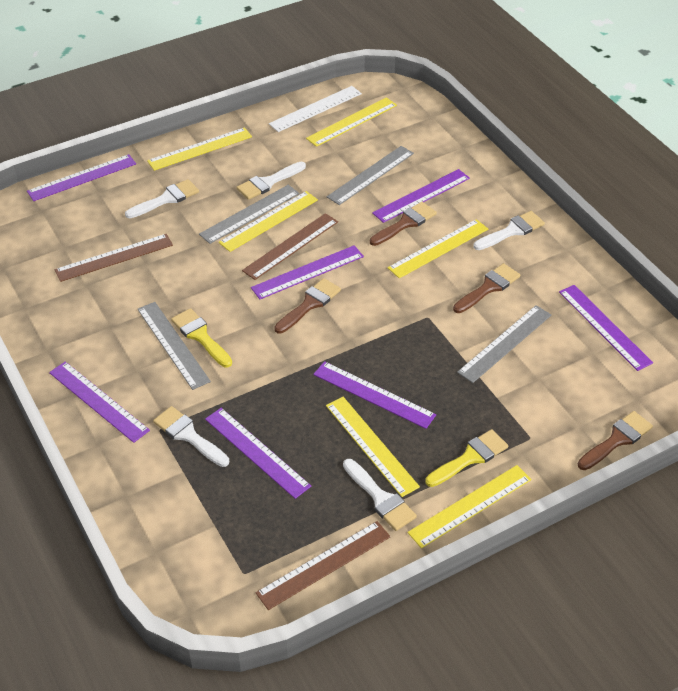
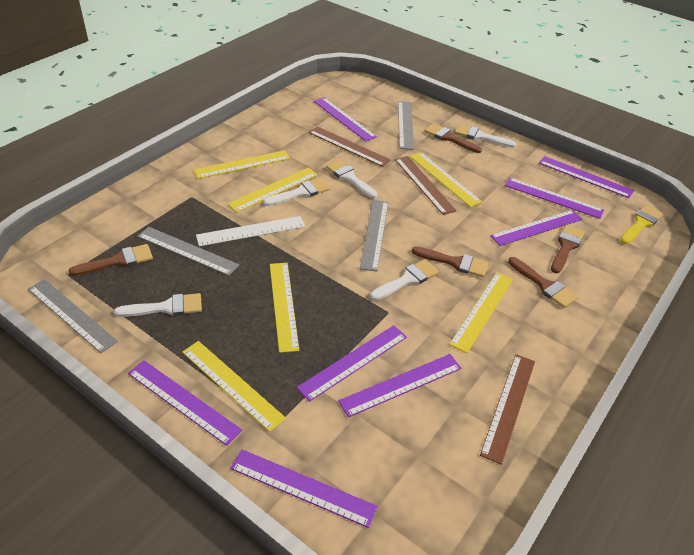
brown brush: [274,278,341,334] [370,202,437,246] [453,263,520,313] [578,411,653,470] = 4 -> [68,244,153,276] [411,247,488,277] [424,123,482,153] [508,257,578,308] [551,225,585,273] = 5
purple ruler: [27,154,136,201] [49,361,150,443] [205,408,311,499] [251,245,364,299] [313,361,436,429] [372,169,470,223] [559,285,653,371] = 7 -> [128,360,242,446] [230,449,378,528] [296,325,407,402] [314,98,377,141] [338,354,461,417] [490,210,583,246] [505,178,604,219] [539,156,634,198] = 8
yellow brush: [171,308,232,368] [425,429,508,487] = 2 -> [620,205,663,244] = 1

